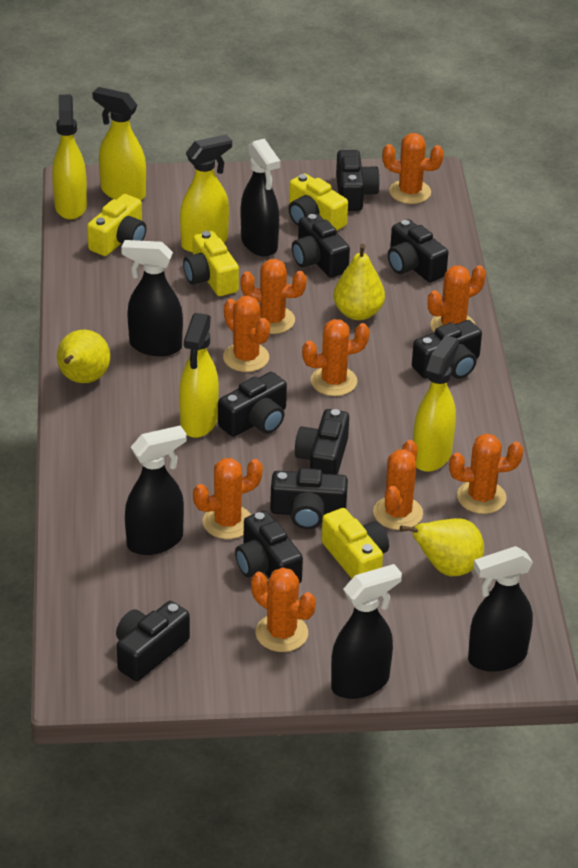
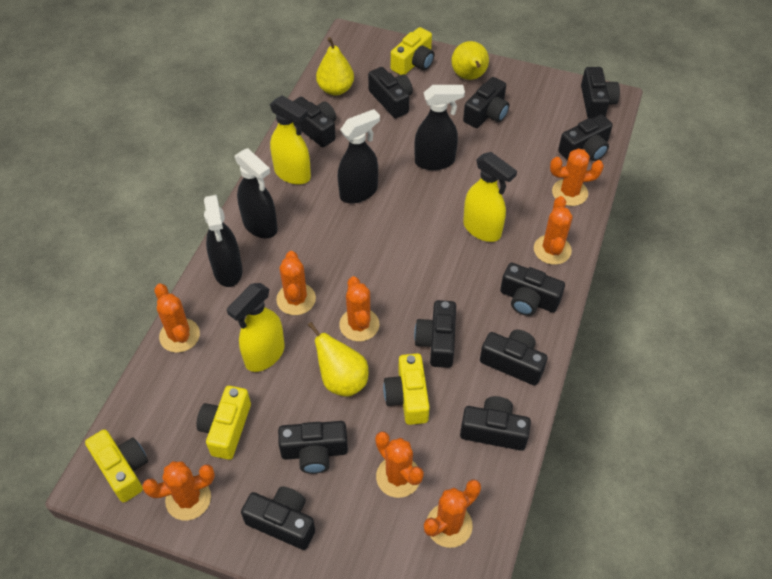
black camera: [116,601,190,681] [218,372,287,437] [235,511,303,583] [270,468,348,529] [292,214,350,278] [295,409,349,475] [336,150,380,211] [388,219,448,282] [412,320,482,379] = 9 -> [241,486,315,550] [278,421,348,474] [293,97,336,147] [368,67,413,118] [414,300,456,368] [460,396,531,451] [463,77,509,128] [480,330,547,386] [500,263,565,316] [558,114,613,161] [581,67,620,118] = 11
black spray bottle: [121,240,183,356] [125,425,187,555] [241,138,280,257] [331,564,402,699] [468,546,533,672] = 5 -> [204,195,243,287] [235,148,278,238] [338,109,380,203] [414,85,465,170] = 4
orange cactus: [193,458,263,539] [223,295,270,372] [240,259,307,334] [251,567,316,652] [302,319,370,396] [373,440,423,530] [382,133,444,204] [428,265,486,332] [449,433,523,514] = 9 -> [142,461,215,521] [154,284,200,353] [276,251,316,315] [339,276,379,342] [375,432,424,498] [424,479,481,548] [534,196,573,265] [550,148,604,206] = 8
yellow spray bottle: [52,95,87,220] [92,87,146,200] [179,313,219,438] [180,135,232,252] [413,335,459,472] = 5 -> [227,283,285,372] [270,95,311,185] [463,152,517,242] = 3

